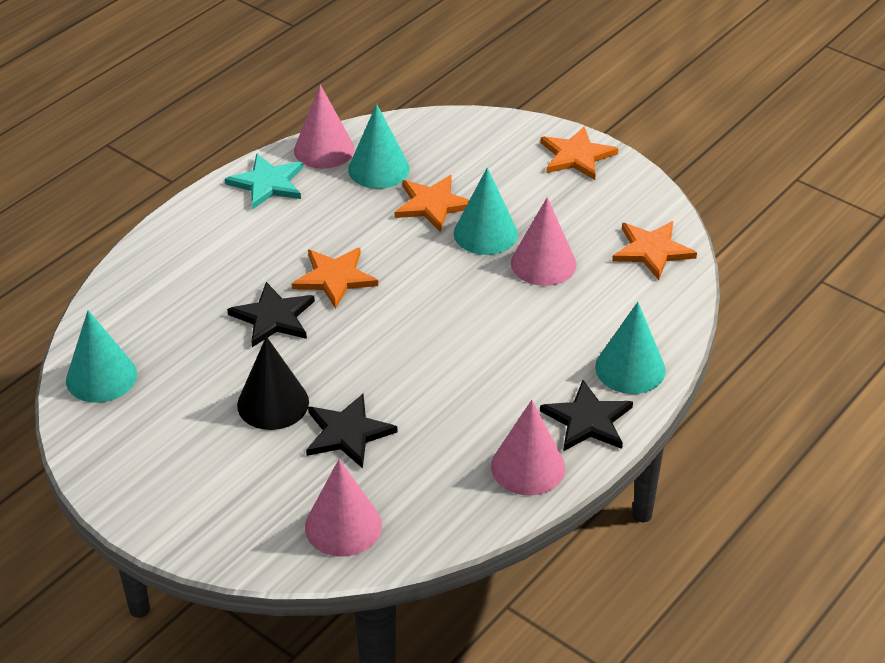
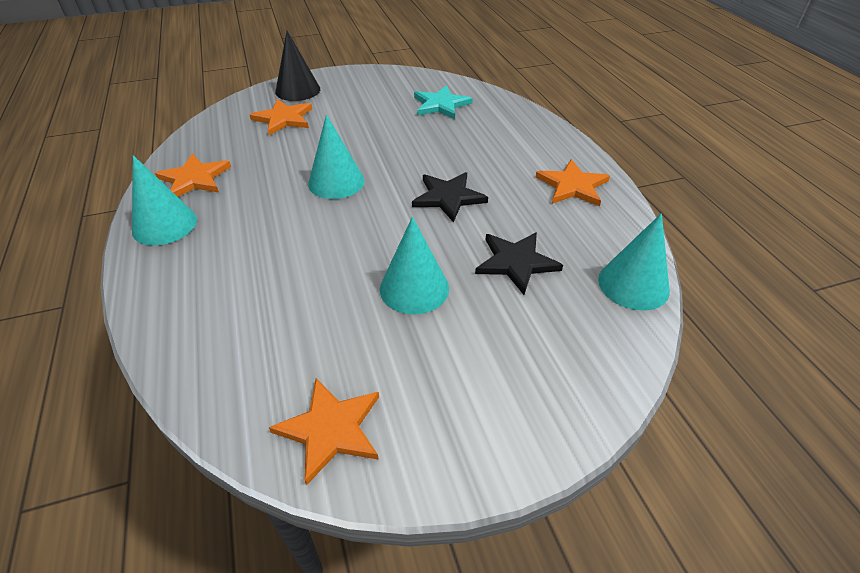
black star: [227,282,315,347] [306,394,397,468] [540,380,633,451] = 3 -> [412,172,488,222] [475,232,563,295] = 2
pink cone: [294,85,355,169] [305,459,382,557] [491,400,565,496] [511,197,576,286] = 4 -> none = 0

